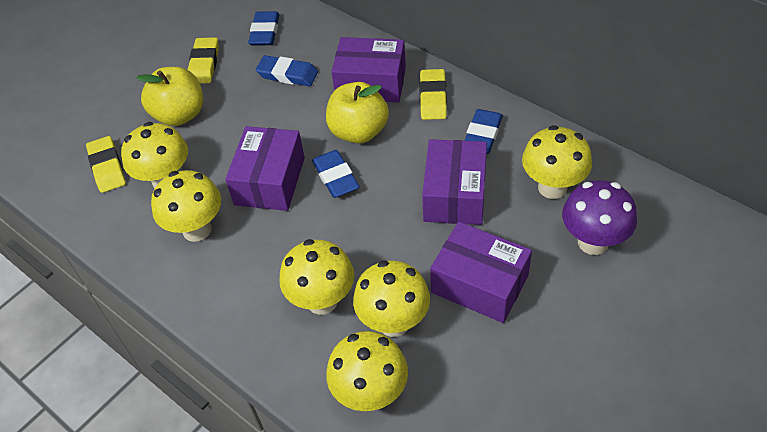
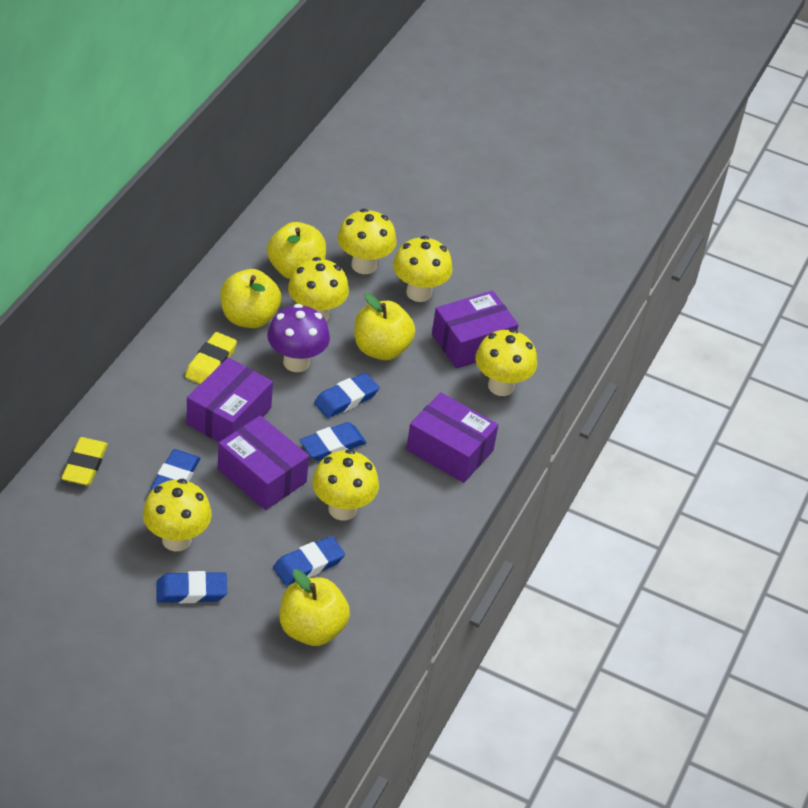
blue eraser: [248,11,279,46] [256,55,318,86] [312,150,360,198] [465,109,503,154] = 4 -> [150,449,201,490] [156,571,227,603] [273,536,345,586] [300,422,367,461] [314,373,379,418] = 5
yellow apple: [136,67,203,126] [326,82,389,144] = 2 -> [220,269,281,328] [267,222,326,279] [280,569,350,646] [354,293,415,360] = 4
yellow eraser: [86,136,126,193] [188,37,219,84] [420,69,447,120] = 3 -> [61,437,108,485] [185,332,237,384] = 2

